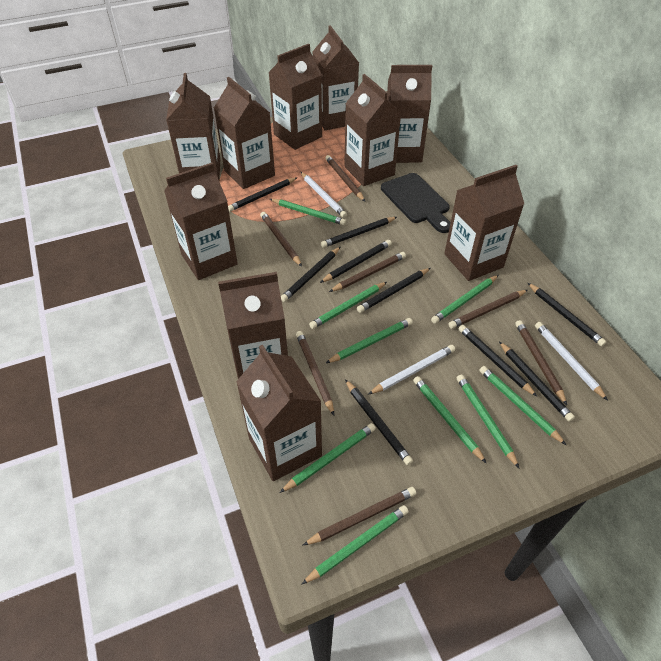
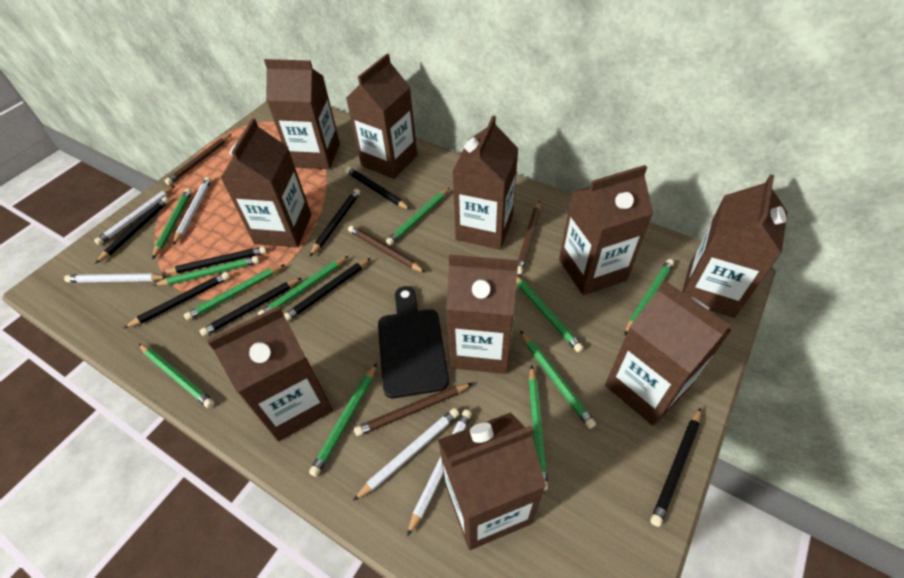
black pencil: [228,177,298,212] [281,247,340,302] [320,240,392,283] [321,217,397,248] [345,379,413,465] [357,268,431,313] [459,325,537,397] [499,341,575,422] [528,283,606,346] = 9 -> [95,197,169,264] [123,272,230,329] [162,246,267,274] [200,278,302,337] [284,258,371,322] [310,189,360,256] [346,167,410,210] [650,408,701,527] = 8
brown pencil: [260,212,302,267] [296,331,334,415] [302,487,416,546] [325,155,365,201] [329,252,406,292] [448,290,528,329] [515,320,567,405] = 7 -> [165,134,231,185] [348,225,426,273] [354,383,473,436] [517,201,540,274] = 4
green pencil: [270,199,346,225] [280,423,376,493] [301,505,409,585] [309,282,387,329] [326,318,413,363] [413,376,486,463] [431,275,499,324] [457,374,520,469] [479,366,566,445] = 9 -> [139,344,214,408] [152,188,192,260] [153,256,260,286] [184,264,285,321] [258,256,348,315] [309,363,377,477] [386,188,450,246] [516,276,584,352] [520,330,596,429] [529,365,548,491] [625,259,674,335] = 11
white pencil: [301,172,347,218] [369,345,455,394] [535,322,608,401] = 3 -> [64,273,167,283] [94,186,175,245] [173,177,212,245] [353,408,459,501] [407,409,472,537] = 5

